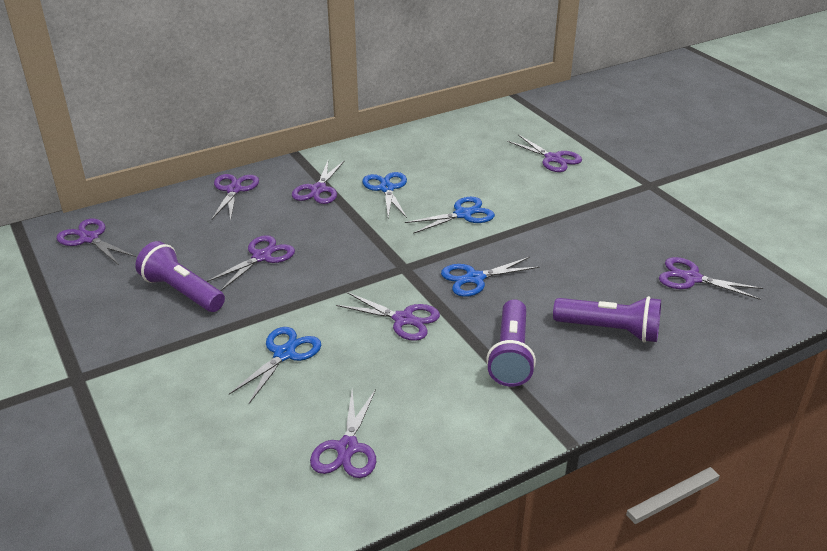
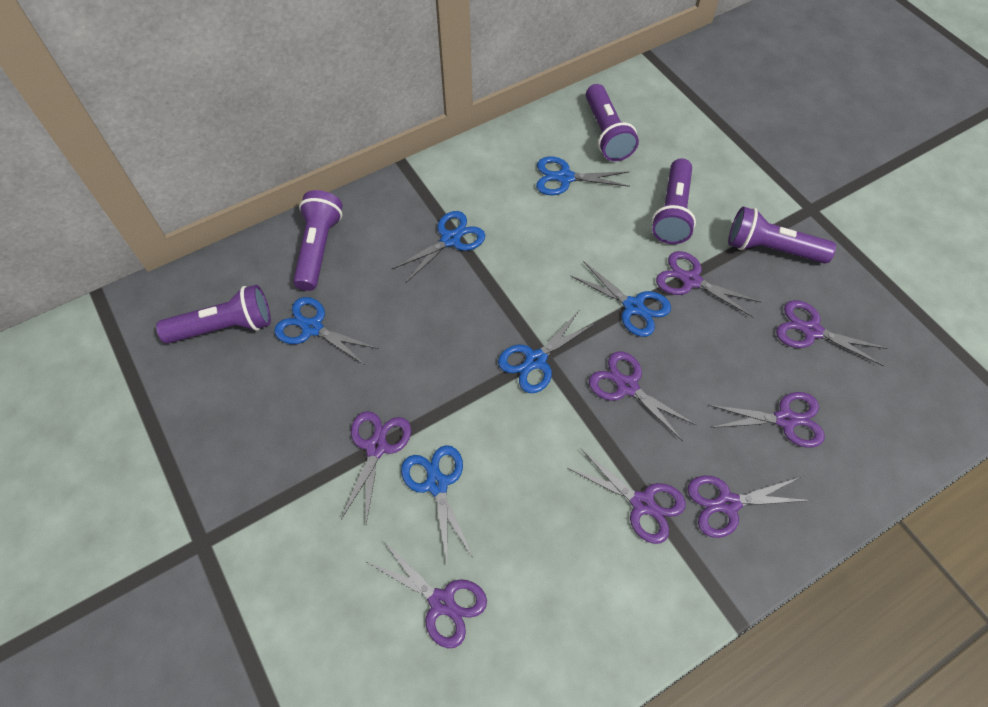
blue scissors: [229,327,321,404] [362,172,407,218] [405,197,495,234] [441,257,540,297] = 4 -> [274,297,379,366] [392,211,485,283] [401,445,472,561] [498,311,596,393] [536,156,630,195] [570,261,671,337] = 6
purple flashlight: [135,241,225,312] [486,299,536,387] [553,296,661,343] = 3 -> [156,285,271,343] [293,190,343,291] [586,84,639,161] [652,158,696,244] [728,207,836,264] = 5

